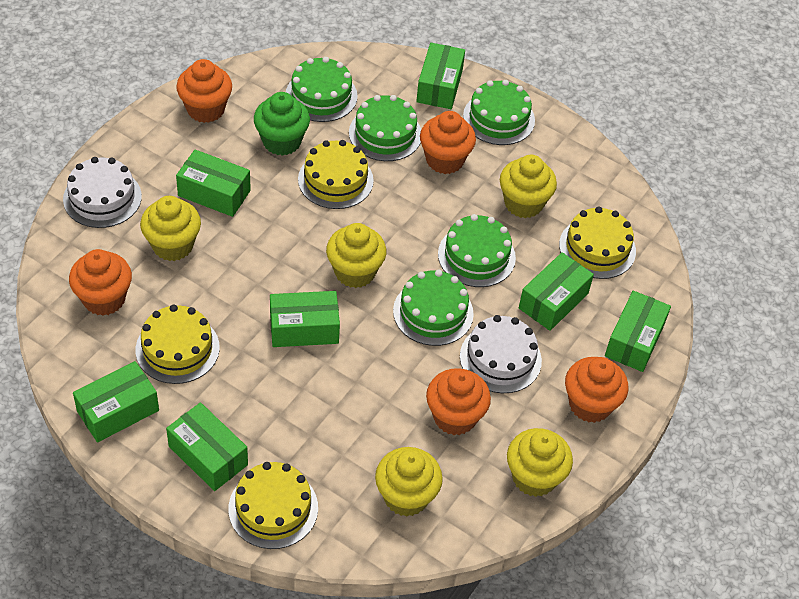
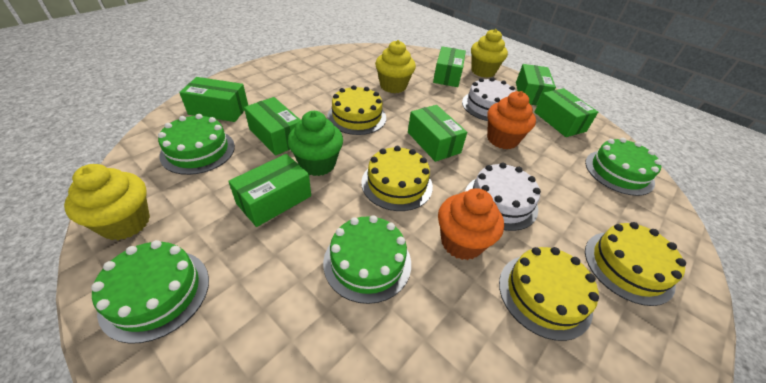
green cake: [286,57,358,122] [349,95,421,161] [393,270,474,346] [438,214,516,287] [463,80,535,145] = 5 -> [91,240,209,344] [158,114,235,175] [323,215,411,304] [585,138,662,196] = 4
orange cupcake: [69,249,132,316] [176,59,232,123] [420,111,476,174] [426,368,491,435] [565,357,628,423] = 5 -> [438,188,504,260] [487,91,536,150] = 2
yellow cupcake: [140,196,201,261] [326,223,386,288] [375,447,443,517] [500,155,557,218] [507,428,573,497] = 5 -> [64,164,150,240] [375,40,416,93] [471,29,508,78] = 3

